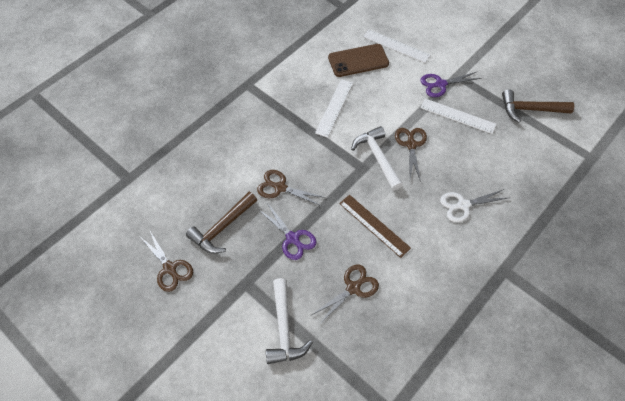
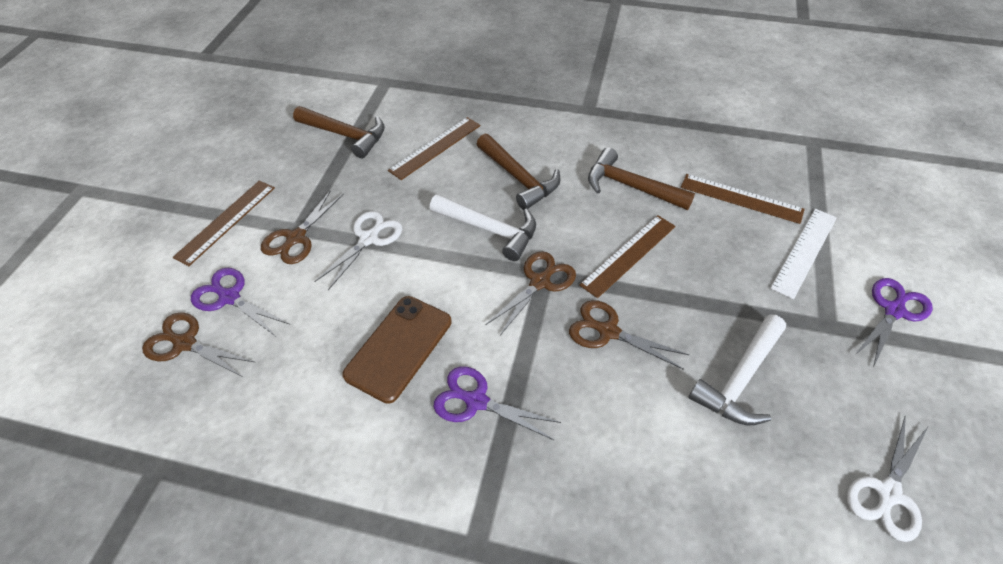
brown hammer: [186,192,257,254] [502,89,574,123] = 2 -> [293,106,385,158] [477,134,560,210] [588,147,695,210] = 3
brown ruler: [339,195,411,258] = 1 -> [172,181,275,266] [388,117,481,180] [579,215,676,298] [681,174,805,224] = 4
purple scissors: [258,203,316,260] [420,72,481,97] = 2 -> [191,268,289,336] [434,367,561,440] [855,278,933,367] = 3
white ruler: [315,79,353,138] [363,30,430,63] [420,98,496,134] = 3 -> [770,209,837,299] = 1
white scissors: [440,189,508,222] = 1 -> [314,211,402,290] [847,415,928,542] = 2

